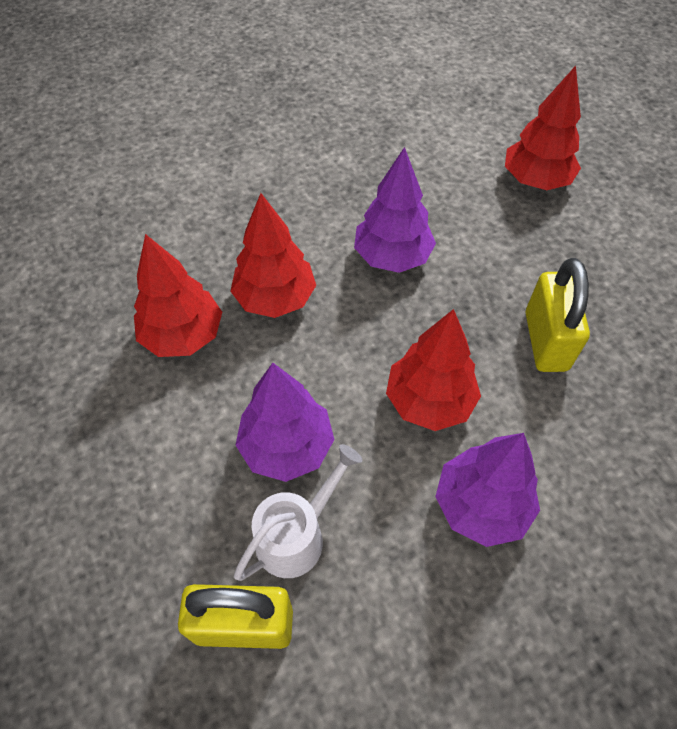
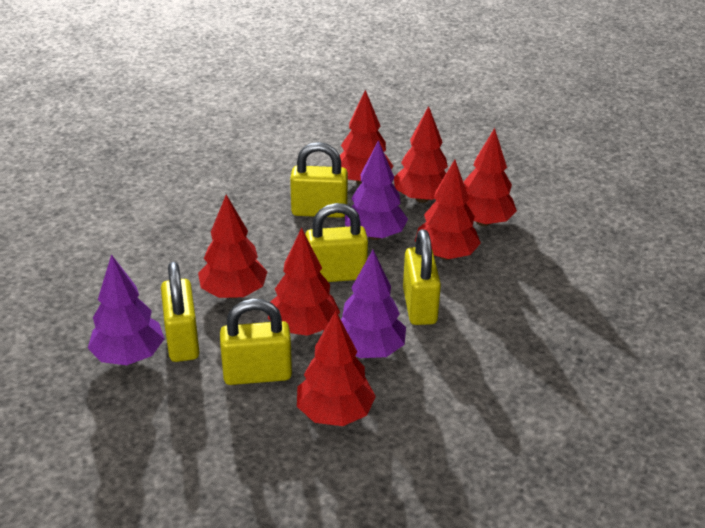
red tree: [134,234,222,357] [230,193,316,318] [386,309,481,431] [505,66,581,190] = 4 -> [198,195,268,298] [268,228,340,336] [297,311,376,426] [340,90,394,185] [394,106,448,203] [415,160,481,260] [464,128,517,226] = 7
white watering can: [234,444,362,581] = 1 -> none = 0
yellow padlock: [178,584,293,649] [526,258,590,372] = 2 -> [161,262,199,362] [220,299,292,385] [290,142,348,218] [305,203,368,282] [403,229,441,325] = 5

